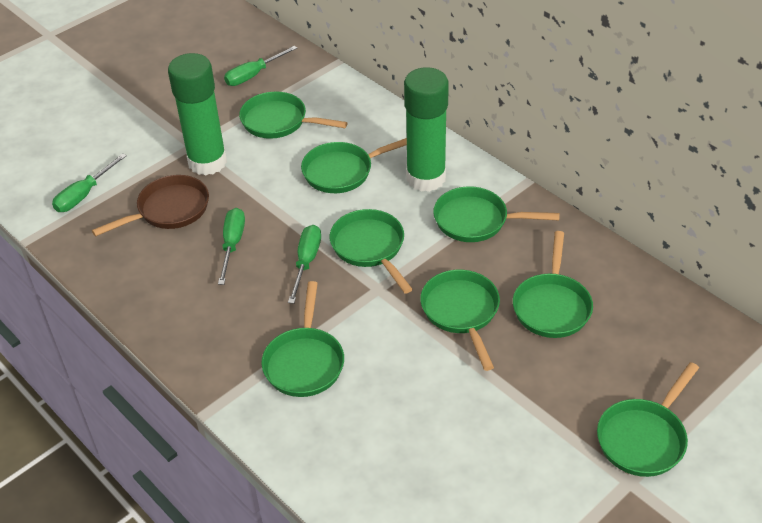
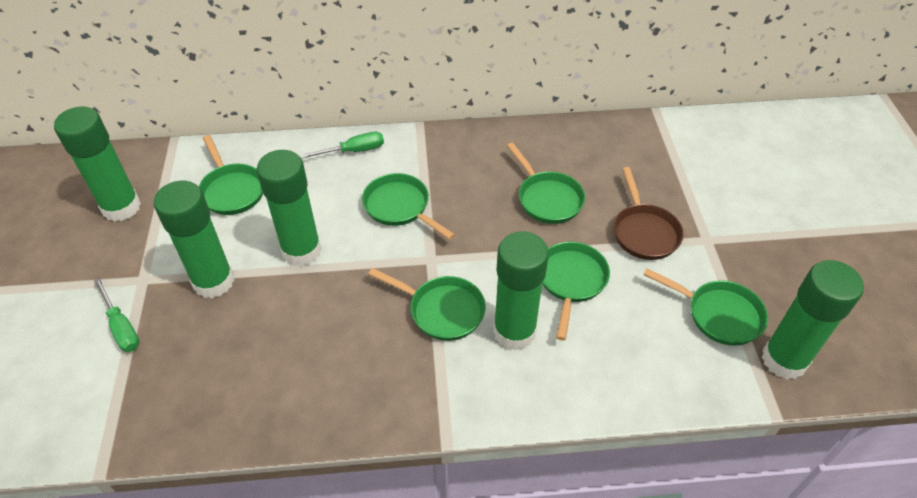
green glue stick: [168,53,227,176] [404,67,449,192] = 2 -> [54,107,141,222] [154,181,234,298] [257,150,322,267] [493,231,549,351] [762,260,864,379] = 5
green pan: [239,92,348,139] [261,281,344,397] [301,138,407,193] [330,209,413,294] [420,270,500,371] [433,186,560,242] [513,231,593,338] [597,362,699,477] = 8 -> [199,135,263,215] [362,173,455,240] [368,268,485,341] [507,143,585,224] [542,242,610,340] [644,268,768,346] = 6
green screwdriver: [52,153,127,212] [218,208,245,285] [224,46,297,86] [288,225,321,304] = 4 -> [94,278,140,352] [300,132,384,159] = 2

